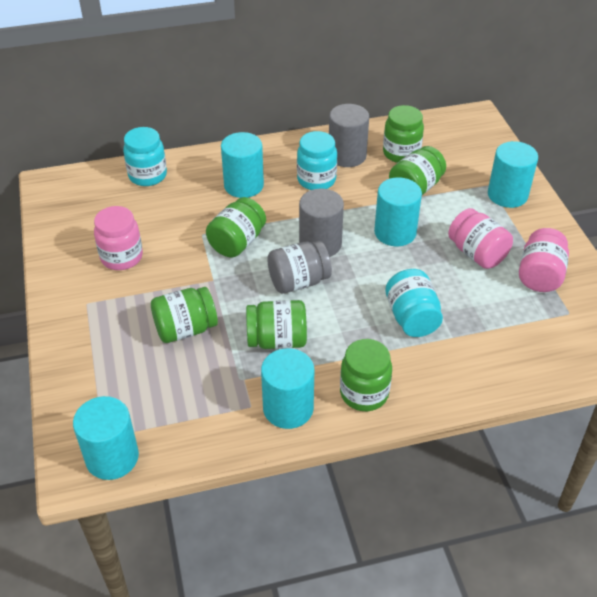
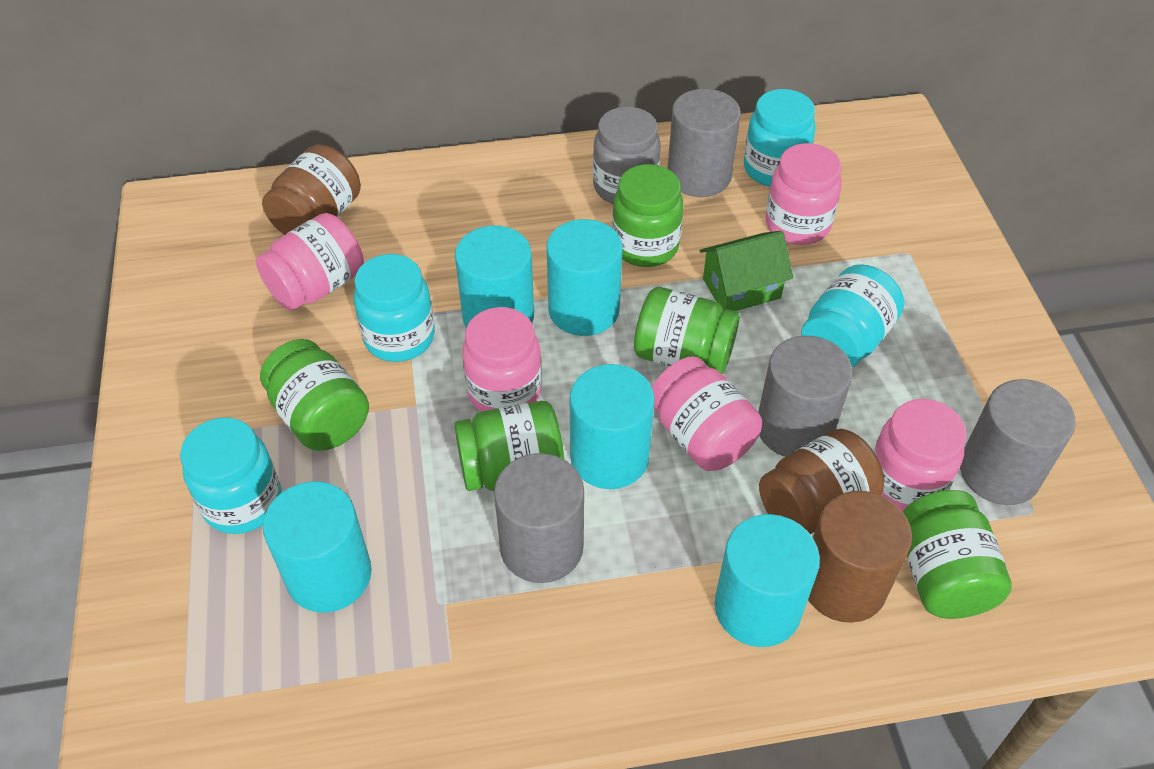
brown cylinder: none = 0 -> [808,491,912,623] = 1
brown jar: none = 0 -> [262,144,361,235] [759,429,884,534] = 2
green house: none = 0 -> [700,231,793,311] = 1
green jar: [151,287,218,343] [206,197,266,257] [246,300,307,349] [340,339,392,411] [383,105,424,163] [389,146,446,195] = 6 -> [260,339,369,451] [454,401,564,491] [612,164,683,267] [634,287,740,375] [903,490,1012,619] = 5
grey cylinder: [299,189,344,257] [329,104,369,167] = 2 -> [494,453,584,583] [667,89,741,197] [758,336,853,457] [960,379,1076,505] = 4
pink jar: [94,206,143,270] [448,208,513,269] [519,228,569,292] = 3 -> [256,213,364,311] [462,307,542,412] [652,356,762,471] [766,143,842,245] [873,399,966,512] = 5
turquoise jar: [123,127,167,186] [297,131,337,190] [385,269,443,337] = 3 -> [180,418,282,534] [354,254,435,362] [744,89,816,187] [801,264,904,367] = 4

